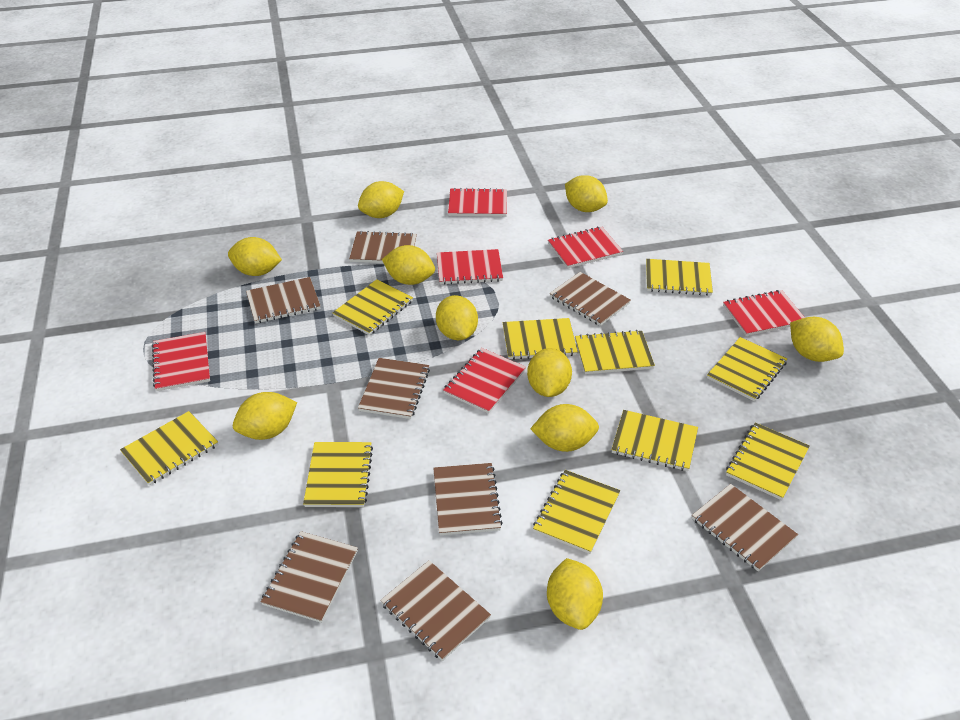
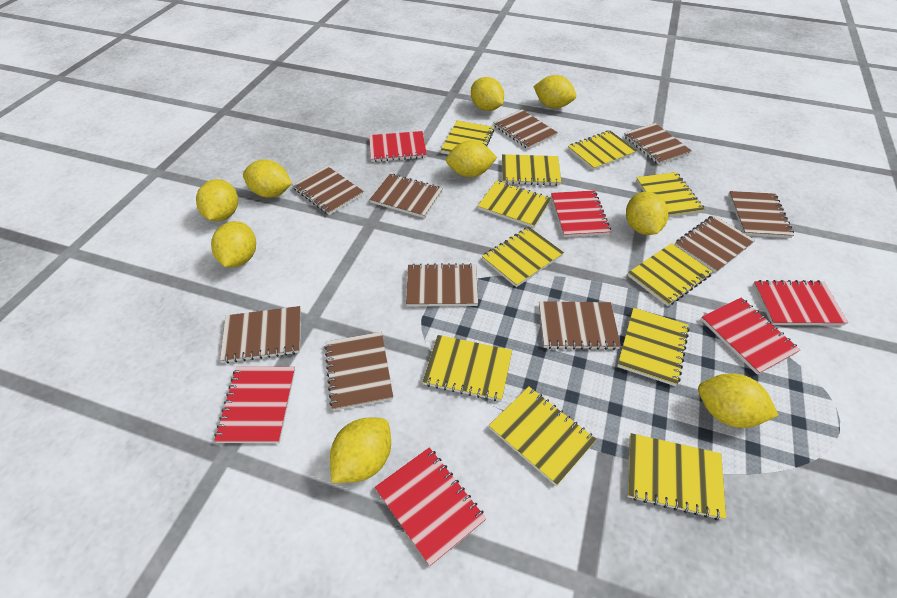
brown notebook: [246,277,320,324] [261,531,358,623] [349,231,417,263] [358,358,430,419] [380,561,491,661] [433,463,503,535] [550,272,631,326] [692,484,798,571] = 8 -> [220,306,301,363] [292,166,364,215] [324,332,393,411] [369,174,443,218] [406,263,478,307] [493,109,558,150] [539,301,621,350] [624,123,692,165] [675,215,755,273] [729,191,794,238] = 10
yellow lemon: [228,237,282,276] [233,392,297,440] [358,181,404,218] [382,245,435,285] [436,295,478,341] [527,348,572,397] [530,404,599,452] [547,558,603,630] [565,175,608,212] [790,317,844,362] = 10 -> [196,179,238,221] [211,221,256,267] [243,159,292,198] [330,418,391,483] [446,140,497,177] [471,77,504,111] [533,75,576,108] [626,192,668,235] [698,373,779,428] = 9
yellow notebook: [120,411,218,486] [303,442,373,507] [332,279,413,335] [502,318,578,360] [533,470,620,554] [575,330,655,374] [611,410,698,471] [646,259,713,296] [707,337,787,401] [726,423,810,500] = 10 -> [422,335,512,401] [441,121,494,155] [478,181,552,228] [482,227,564,287] [489,386,597,486] [502,154,561,185] [568,130,637,170] [617,308,689,386] [627,243,713,306] [627,433,726,520] [636,172,705,218] = 11

